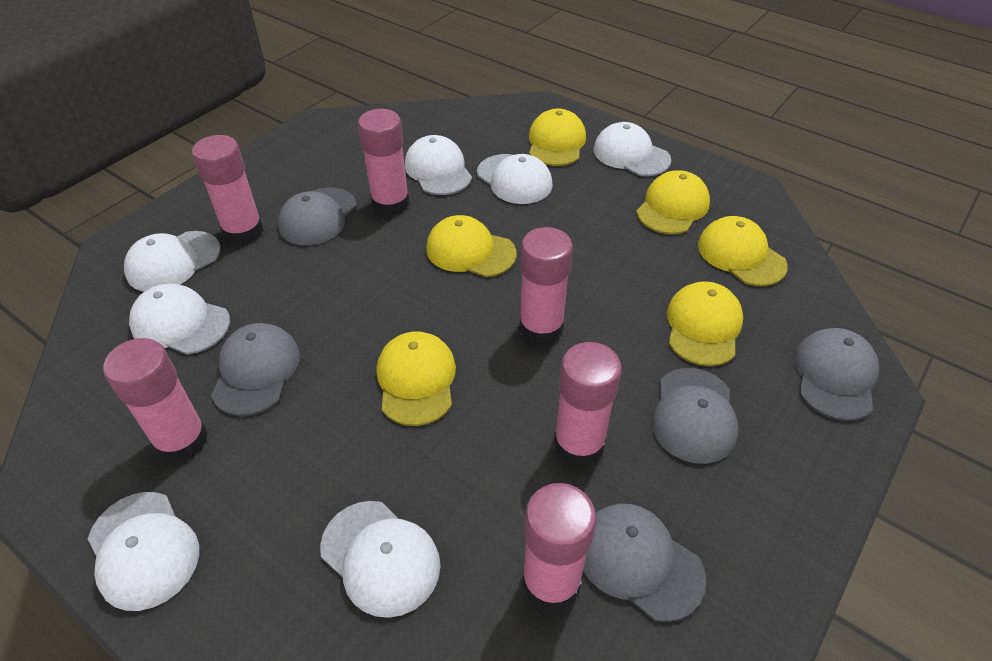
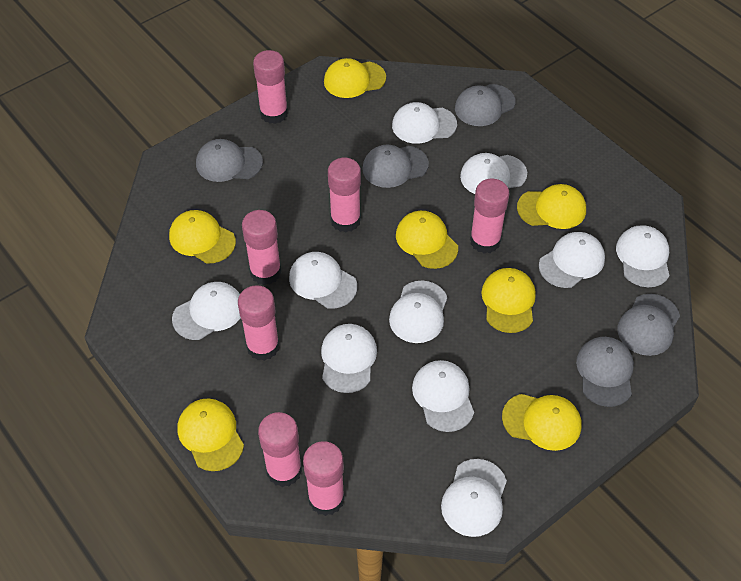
pink glue stick: [103,338,208,463] [192,135,264,245] [358,109,410,216] [519,227,573,345] [522,483,597,612] [553,342,622,467] = 6 -> [238,285,280,361] [242,210,281,285] [253,50,288,124] [258,412,302,487] [303,441,345,516] [328,158,361,232] [470,179,509,253] = 7
white cap: [88,492,199,611] [124,231,221,291] [129,283,230,354] [320,501,441,618] [405,135,472,195] [477,154,553,204] [593,122,671,176] = 7 -> [172,282,241,340] [289,252,357,309] [321,324,377,393] [389,281,448,343] [392,102,457,144] [412,360,474,432] [441,459,507,537] [460,153,527,194] [539,232,605,288] [616,225,669,287] = 10
yellow cap: [376,331,456,426] [426,215,517,277] [529,108,586,166] [636,170,710,234] [667,281,743,366] [698,216,788,286] = 6 -> [169,210,236,264] [178,398,244,471] [324,58,386,98] [396,211,458,269] [481,268,536,333] [502,394,581,451] [517,184,586,229] = 7

